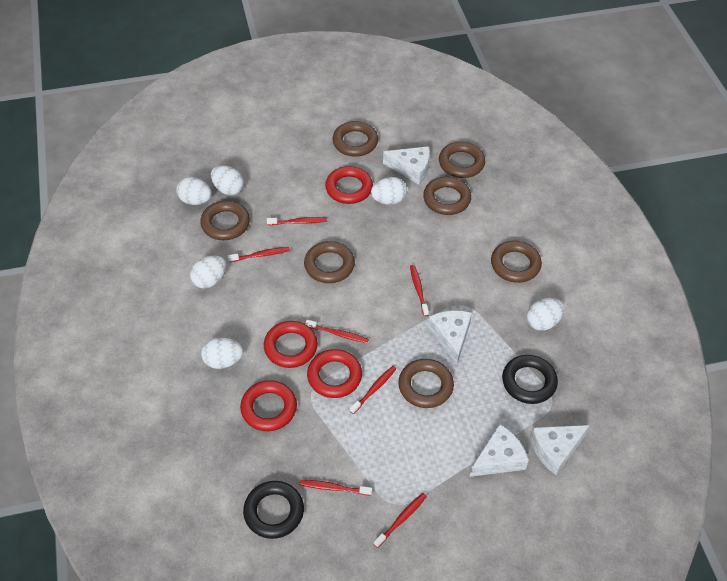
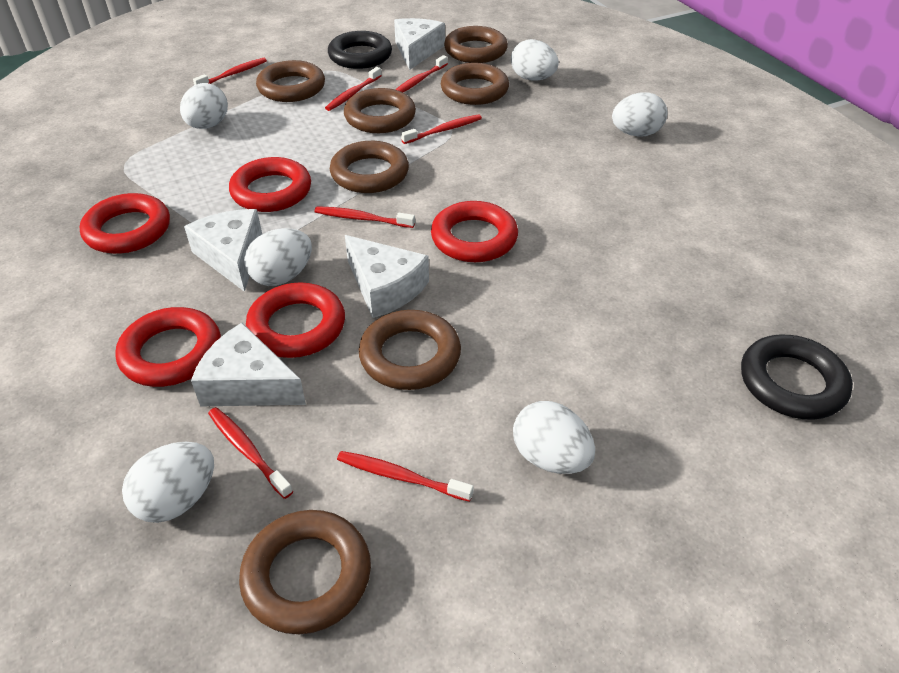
red ring: [240,380,297,431] [264,321,318,368] [307,349,362,398] [325,166,373,204] = 4 -> [80,193,170,254] [115,307,221,387] [229,157,311,212] [246,282,345,358] [431,201,518,262] = 5

